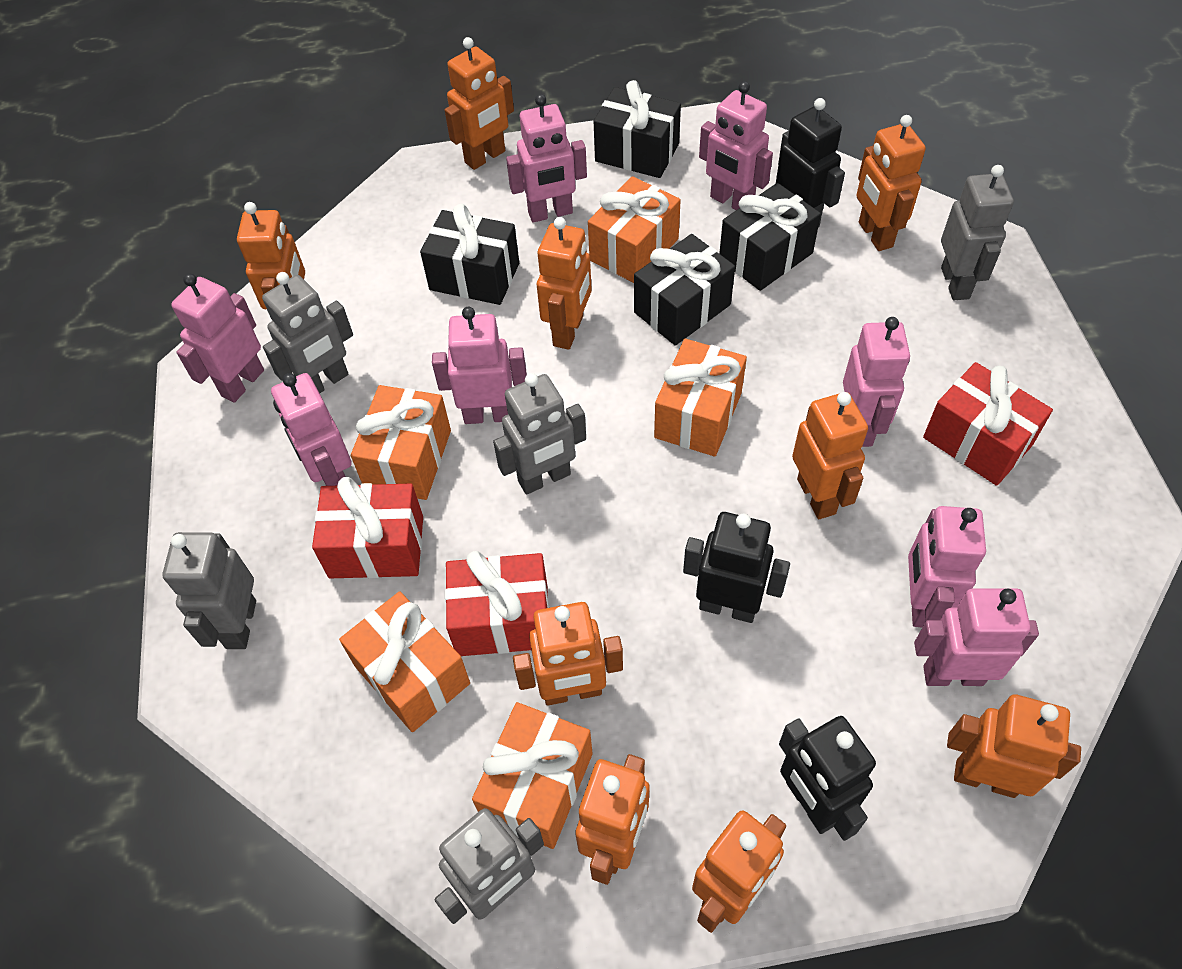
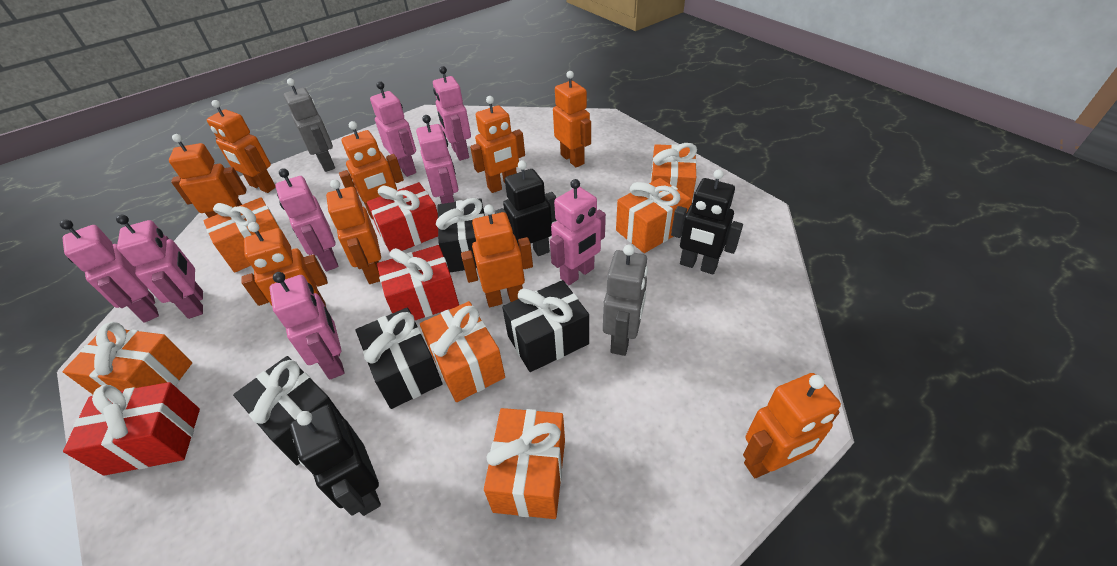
grey robot: [162,532,256,649] [262,272,353,393] [435,808,544,924] [493,373,586,495] [941,165,1014,300] = 5 -> [284,78,335,172] [603,244,648,356] = 2
orange gift: [339,591,470,732] [351,385,451,500] [472,702,593,849] [588,176,681,283] [654,339,747,456] = 5 -> [63,322,192,394] [203,197,281,273] [420,301,505,402] [484,408,565,519] [616,178,691,253] [650,143,697,208] = 6

